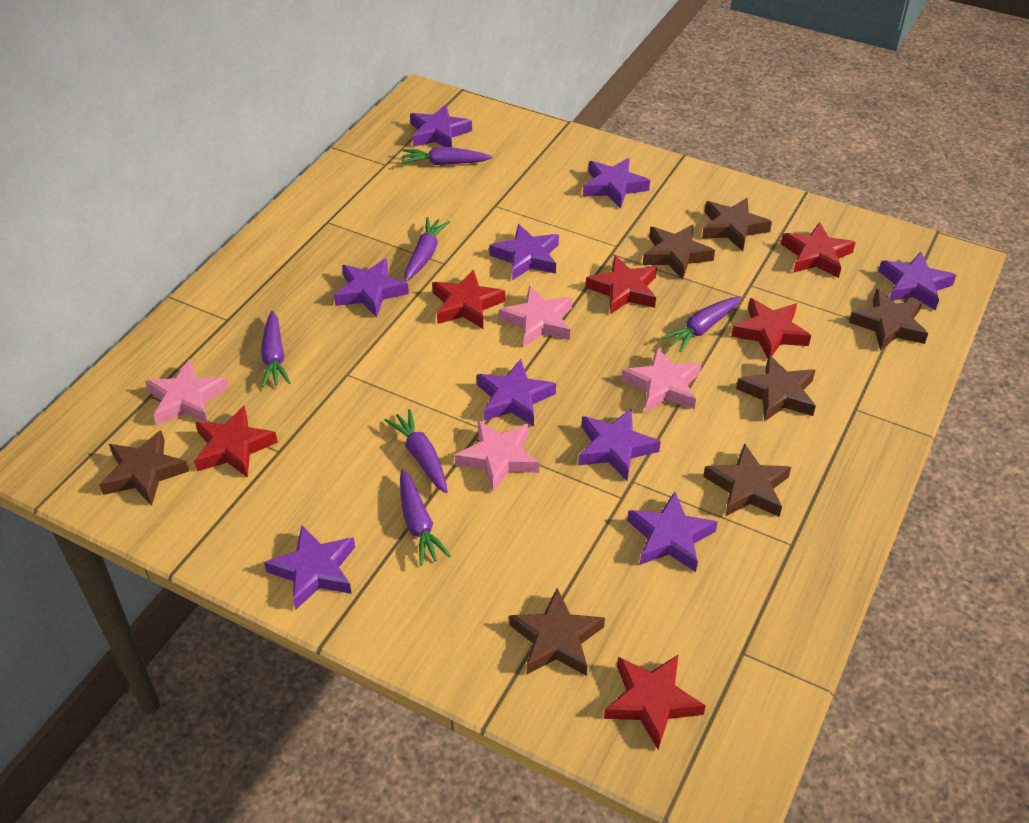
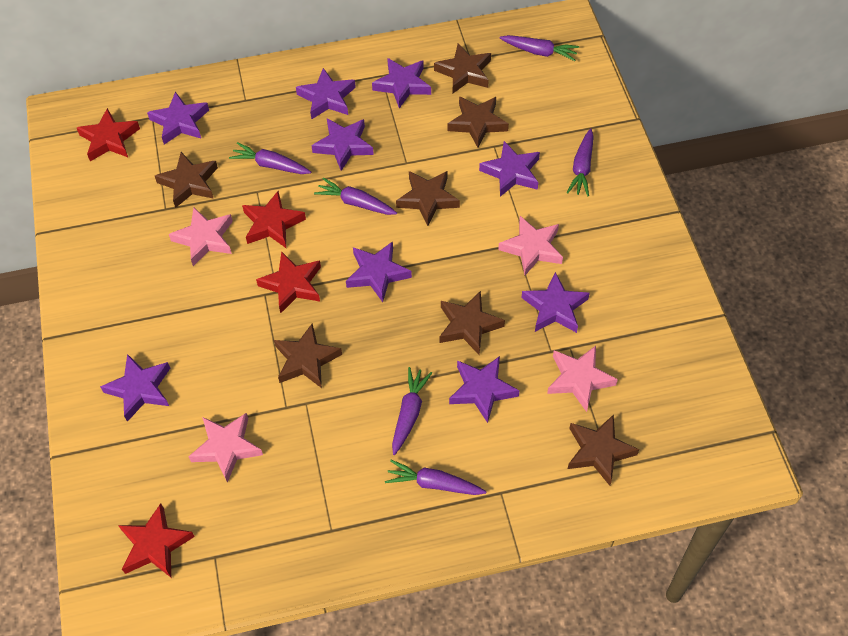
red star: [194,406,278,478] [432,269,505,329] [585,256,657,314] [604,655,706,750] [731,298,811,358] [781,222,856,278] = 6 -> [77,108,140,161] [118,503,195,577] [242,191,306,248] [256,251,321,313] = 4

